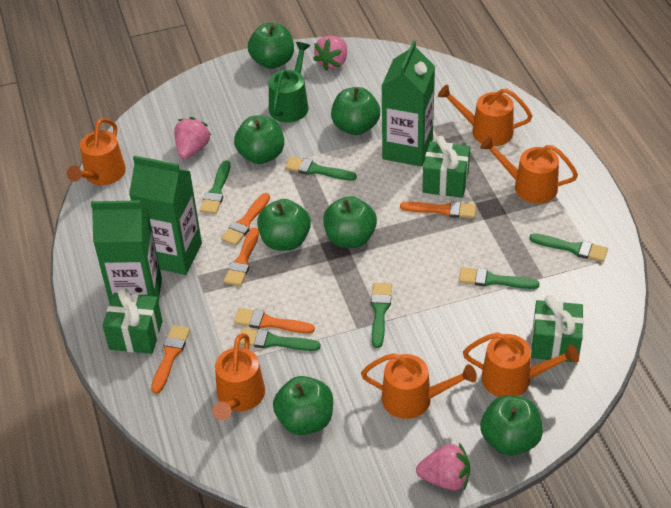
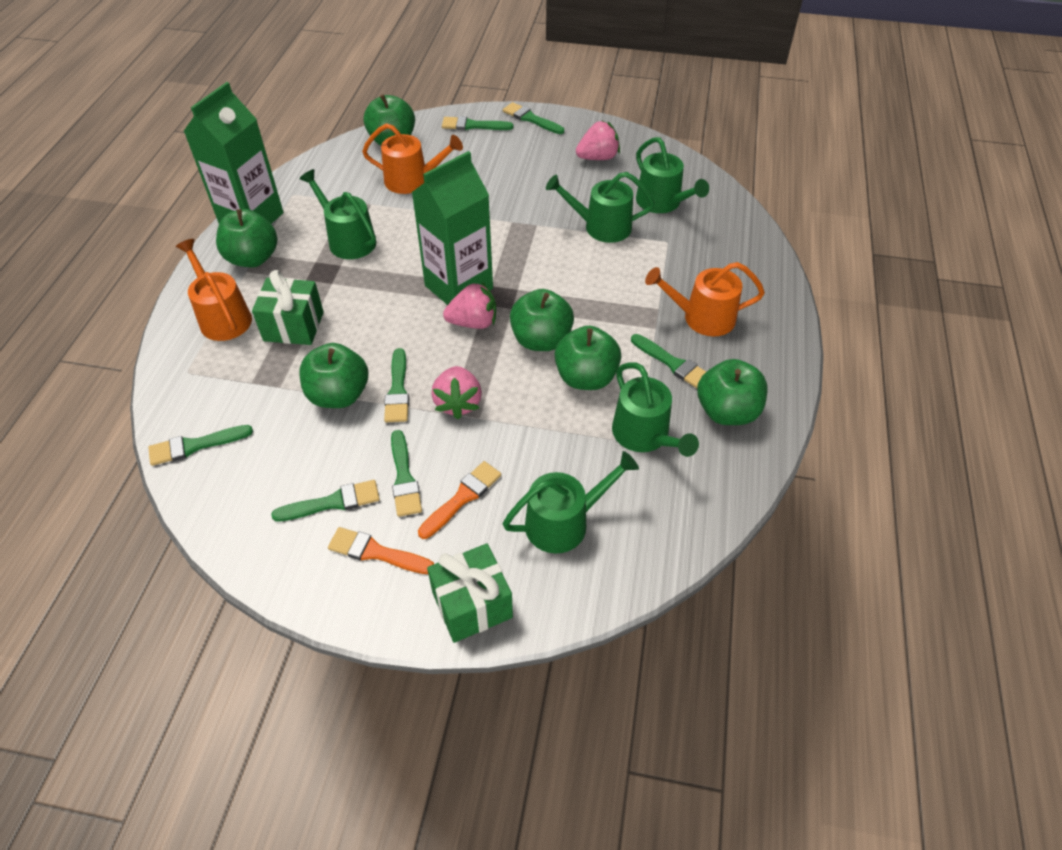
green apple: [234,115,284,164] [248,23,294,69] [257,199,311,251] [273,376,333,435] [323,196,377,248] [331,87,380,135] [481,395,543,456] = 7 -> [216,209,277,268] [299,343,368,408] [364,94,415,145] [510,289,574,351] [555,326,621,390] [697,359,768,425] = 6
green brush: [200,161,230,214] [240,328,320,351] [285,156,357,181] [371,283,392,348] [459,267,540,289] [529,233,608,262] = 6 -> [148,425,253,466] [271,480,380,522] [384,348,409,422] [391,430,422,517] [442,116,513,130] [503,102,564,134] [631,334,706,388] = 7
green carton: [91,200,162,304] [129,156,202,275] [381,40,435,167] = 3 -> [184,82,284,224] [411,151,493,305] = 2
green gift: [102,287,163,354] [422,136,470,198] [531,295,584,363] = 3 -> [252,270,324,345] [427,543,513,643] = 2
green watering can: [269,42,310,123] = 1 -> [299,169,376,259] [503,451,639,554] [546,172,655,243] [612,362,699,457] [636,137,709,213] = 5
orange brush: [151,325,190,394] [221,193,270,246] [224,227,259,286] [234,308,315,334] [400,201,476,218] = 5 -> [328,527,434,574] [418,461,501,539] = 2
orange watering can: [67,118,126,185] [213,333,265,420] [361,353,477,419] [438,85,532,146] [463,332,579,397] [480,136,578,203] = 6 -> [176,239,252,341] [362,123,463,194] [645,262,765,336] = 3

